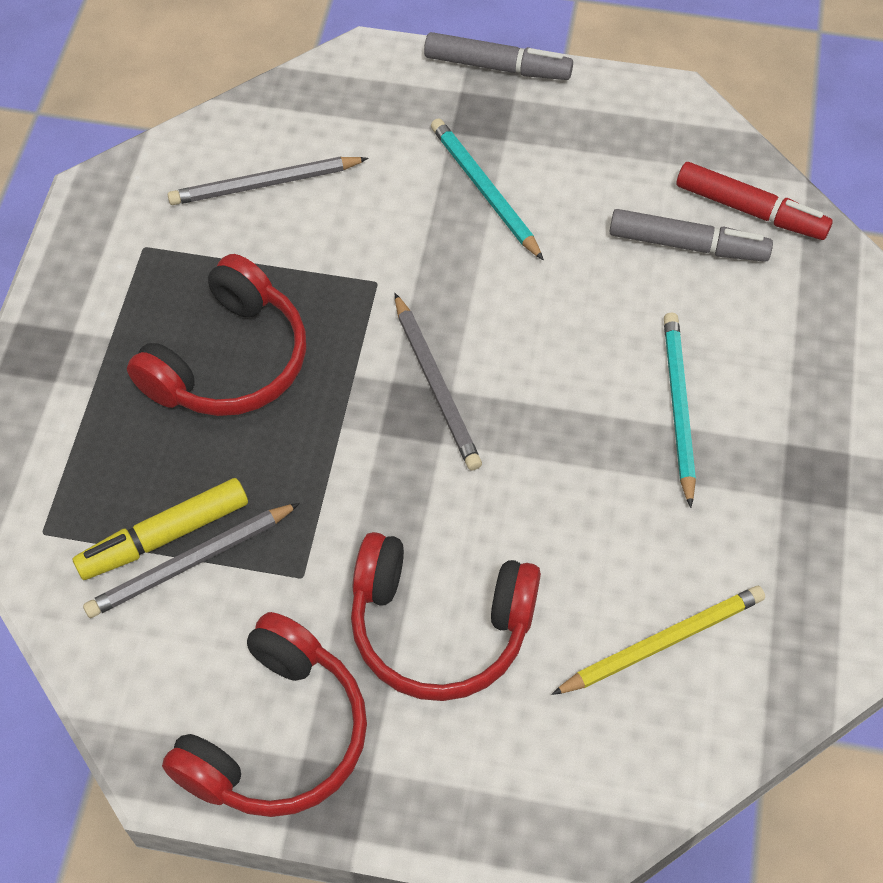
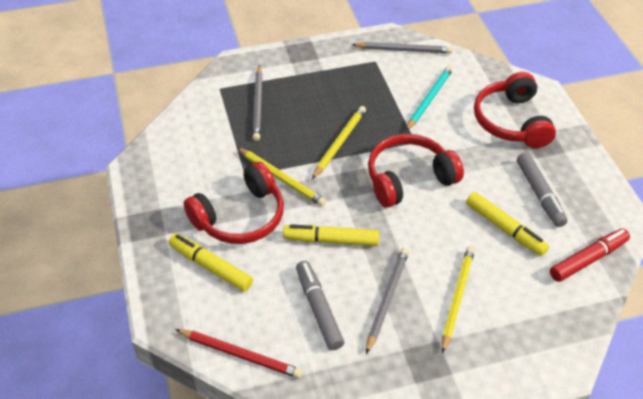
red pencil: none = 0 -> [175,329,302,378] = 1
turquoise pencil: [431,118,544,261] [664,313,696,508] = 2 -> [406,65,453,131] = 1
yellow marker: [73,478,248,580] = 1 -> [169,233,253,292] [283,224,379,246] [466,192,549,256] = 3
yellow pencil: [551,586,765,695] = 1 -> [236,147,326,206] [312,106,366,179] [442,246,475,353] = 3

